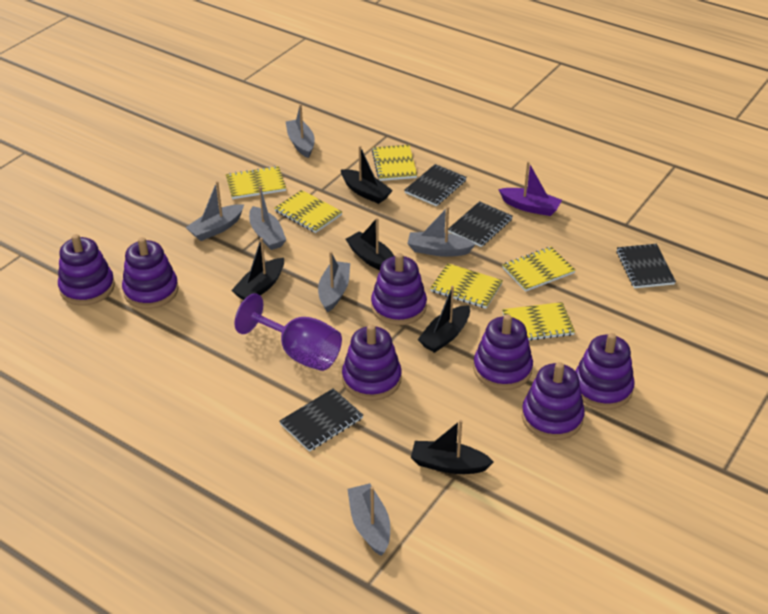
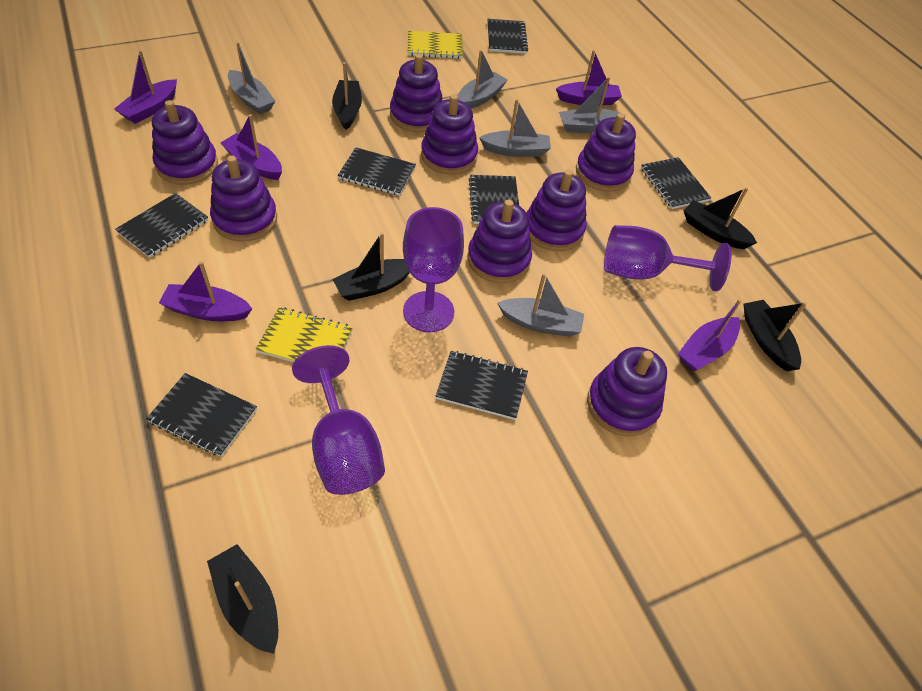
black notebook: [279,388,363,452] [405,164,467,206] [448,201,513,247] [616,244,676,288] = 4 -> [115,193,208,258] [146,373,257,457] [338,147,416,196] [436,351,528,420] [469,175,519,224] [488,19,528,54] [641,157,711,209] = 7
grey boat: [186,181,244,241] [249,187,286,250] [286,104,315,158] [318,251,350,312] [347,483,390,556] [407,206,476,257] = 6 -> [228,42,275,114] [457,50,508,109] [479,99,551,157] [497,273,584,337] [559,76,626,133] = 5
purple boat: [498,161,562,216] = 1 -> [114,50,177,124] [159,261,252,321] [221,114,282,180] [556,50,622,105] [678,299,741,371] = 5
purple goblet: [235,293,342,371] = 1 -> [292,345,385,495] [403,207,464,332] [604,225,731,291] = 3
purple stacking toy: [58,234,115,306] [122,237,179,309] [342,324,402,400] [371,253,427,326] [473,314,533,390] [522,362,585,440] [575,333,635,410] = 7 -> [152,100,218,185] [210,156,277,242] [390,54,443,132] [421,94,478,174] [467,199,532,283] [527,170,587,251] [576,113,636,192] [587,347,667,437] = 8
yellow notebook: [226,166,286,199] [275,190,342,233] [372,145,417,181] [430,263,503,309] [502,247,575,292] [502,302,575,341] = 6 -> [255,307,353,362] [408,31,463,59] = 2

